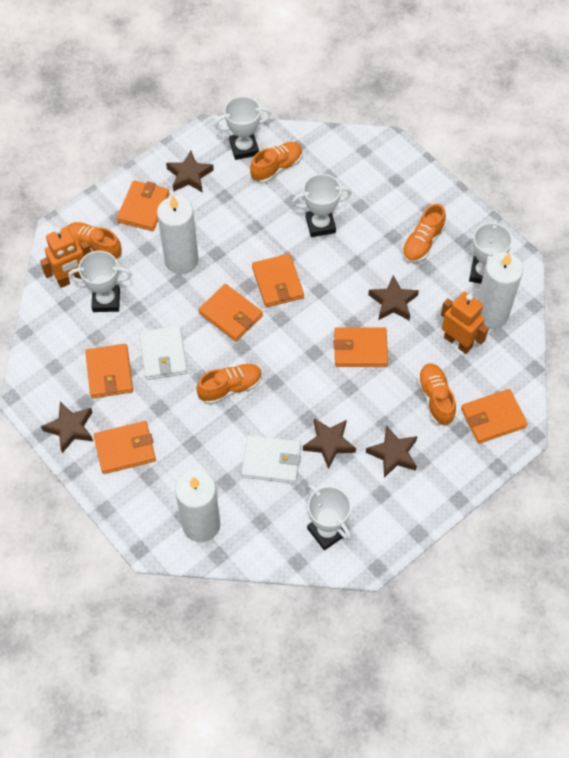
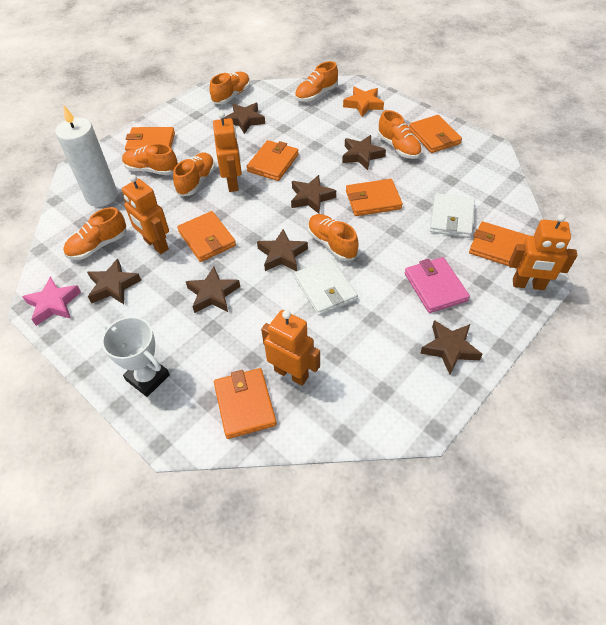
brown star: [41,402,93,453] [166,151,214,193] [303,419,356,469] [366,425,417,478] [368,275,419,320] = 5 -> [87,259,142,304] [186,267,240,313] [223,103,265,134] [257,229,308,271] [291,175,336,214] [342,135,386,170] [420,320,483,374] = 7
orange robot: [40,227,91,288] [441,292,489,354] = 2 -> [122,174,169,254] [213,112,242,192] [261,310,320,386] [509,214,577,290] = 4
orange shoe: [67,222,122,260] [196,363,262,405] [250,142,303,183] [402,204,446,263] [417,363,456,426] = 5 -> [63,207,127,260] [122,143,178,175] [173,152,215,196] [209,72,250,104] [295,61,338,102] [308,214,359,261] [378,110,422,159] = 7
orange star: none = 0 -> [343,87,384,117] = 1
pink star: none = 0 -> [22,277,81,326] = 1
pink wallet: none = 0 -> [405,257,470,313] = 1
white candle: [157,196,199,274] [175,470,220,542] [477,252,523,329] = 3 -> [55,104,118,207] = 1
white trophy: [68,251,132,312] [214,96,272,160] [292,174,352,237] [307,484,351,550] [469,220,512,284] = 5 -> [102,317,170,397] = 1

